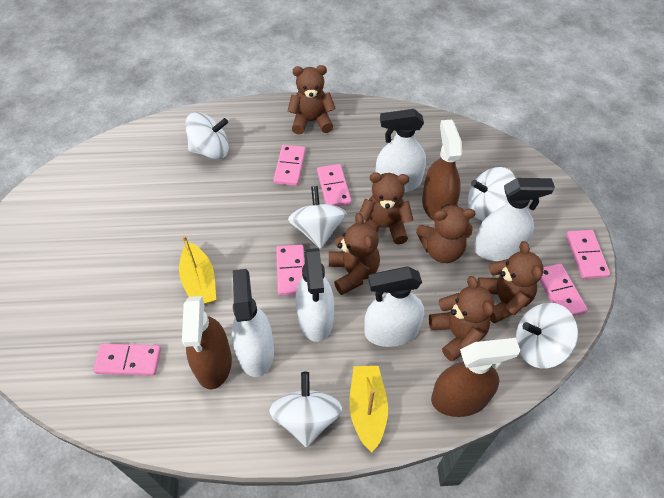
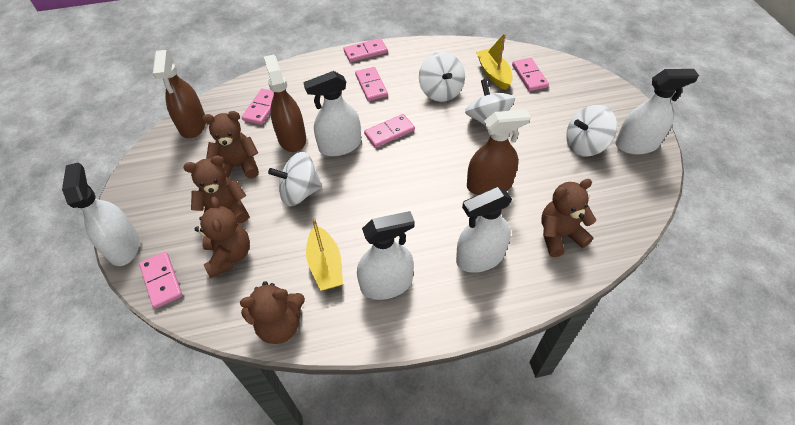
brown teddy bear: [288,65,336,134] [329,213,380,295] [359,172,413,244] [416,204,476,263] [429,276,494,362] [477,241,544,324] = 6 -> [184,155,249,223] [195,197,250,278] [202,111,259,178] [240,281,305,344] [542,179,596,257] = 5
white spinning top: [185,112,229,159] [269,372,342,447] [288,186,347,249] [468,167,516,221] [516,302,578,368] = 5 -> [268,152,322,206] [419,52,465,102] [465,79,515,125] [566,105,617,156] = 4

